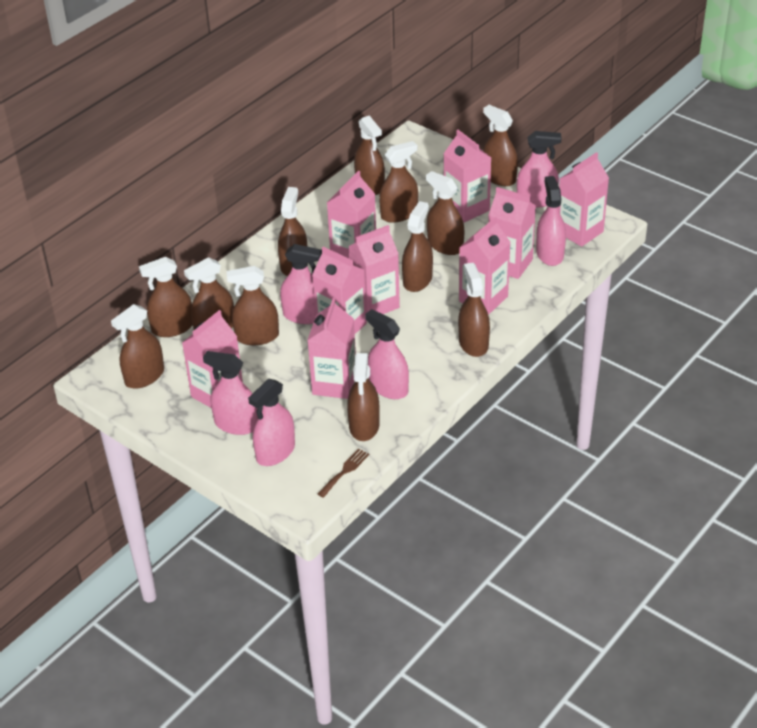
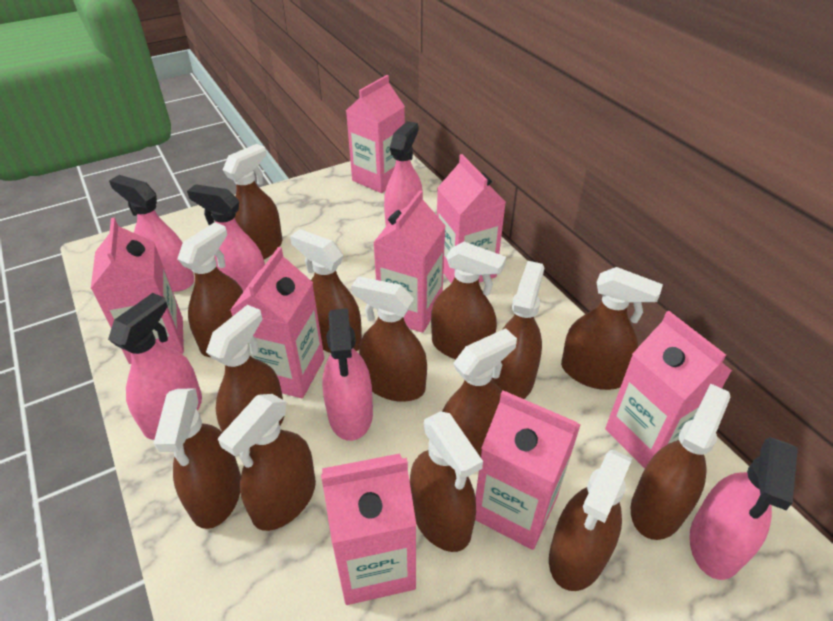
brown fork: [318,448,369,498] = 1 -> none = 0
brown spray bottle: [111,304,164,389] [139,257,193,337] [184,257,234,330] [227,266,279,345] [278,187,308,276] [347,353,380,441] [354,116,385,195] [379,141,418,223] [402,201,433,292] [426,171,464,255] [458,263,490,357] [483,105,518,186] = 12 -> [154,388,241,529] [177,222,243,357] [206,305,284,451] [218,394,316,531] [223,144,282,259] [290,229,362,353] [351,276,427,402] [410,411,483,552] [431,242,506,360] [442,328,517,457] [491,261,544,399] [549,450,632,591] [561,267,663,390] [631,384,731,540] = 14
pink carton: [182,310,243,408] [307,298,356,399] [312,247,367,334] [327,171,376,258] [349,225,400,314] [444,130,491,223] [459,217,511,315] [488,187,536,279] [558,152,609,247] = 9 -> [91,217,184,364] [230,247,324,398] [321,454,416,605] [346,75,405,193] [373,190,446,333] [437,154,506,283] [475,390,580,550] [605,311,732,469] = 8

